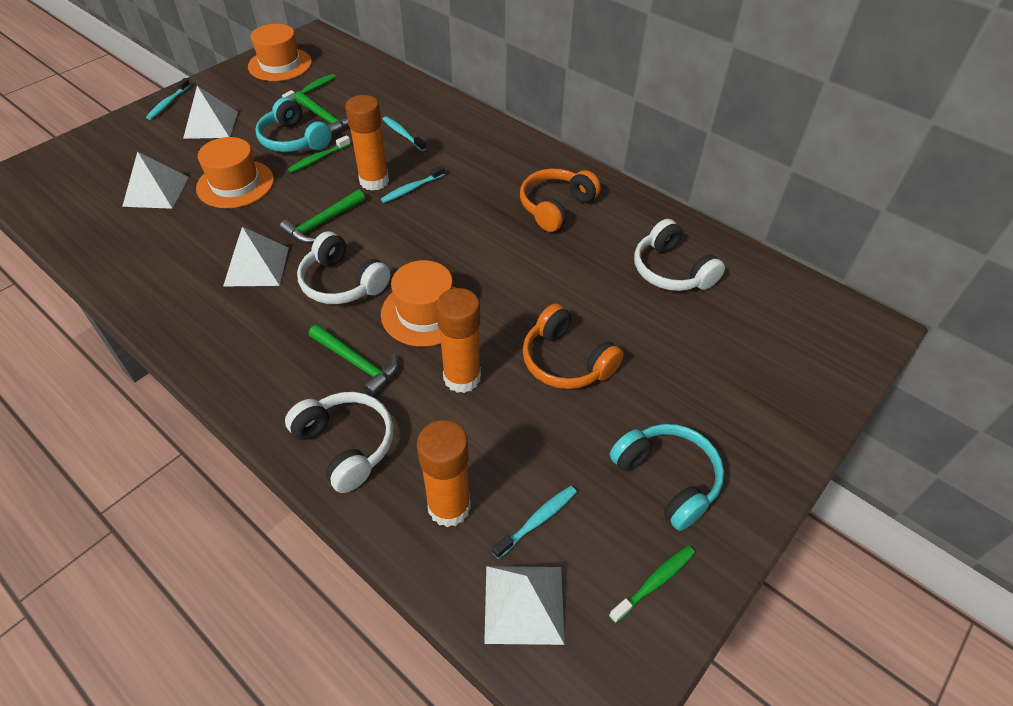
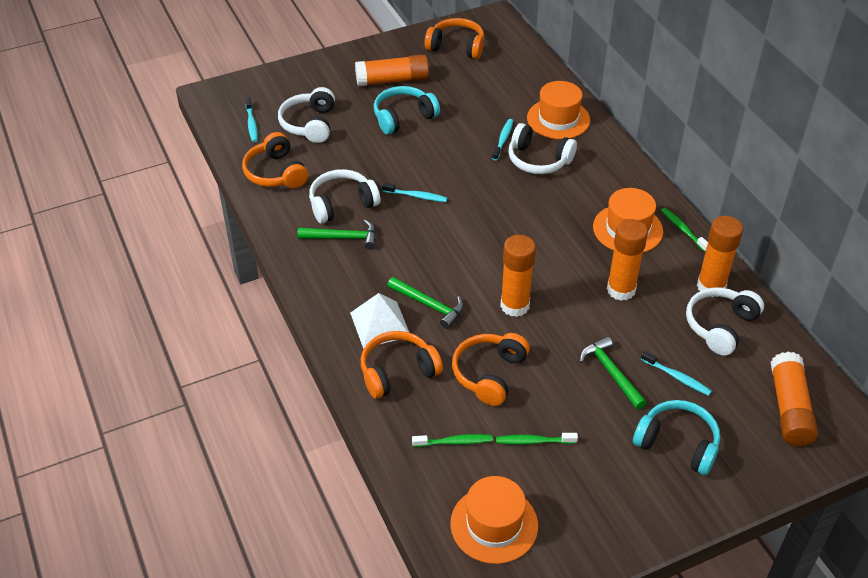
orange glue stick: [345,95,389,191] [417,420,471,527] [436,288,481,393] = 3 -> [355,54,429,87] [500,235,536,317] [607,219,648,301] [697,216,743,297] [770,352,818,446] = 5
orange headphones: [520,169,601,232] [522,304,624,389] = 2 -> [242,132,308,188] [361,331,443,399] [424,18,484,59] [452,333,530,406] = 4
white headphones: [285,392,394,493] [297,231,390,304] [634,219,725,291] = 3 -> [278,87,335,143] [309,169,380,223] [509,123,577,174] [686,288,764,356] = 4
white pyramid: [122,151,189,209] [183,86,238,139] [223,227,289,287] [484,566,565,645] = 4 -> [350,293,410,348] = 1

